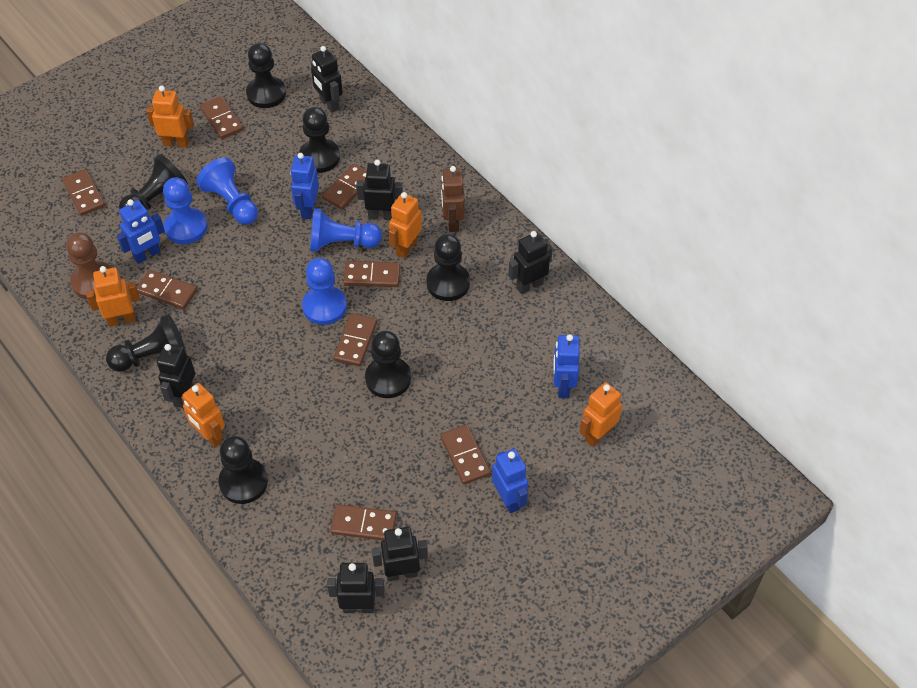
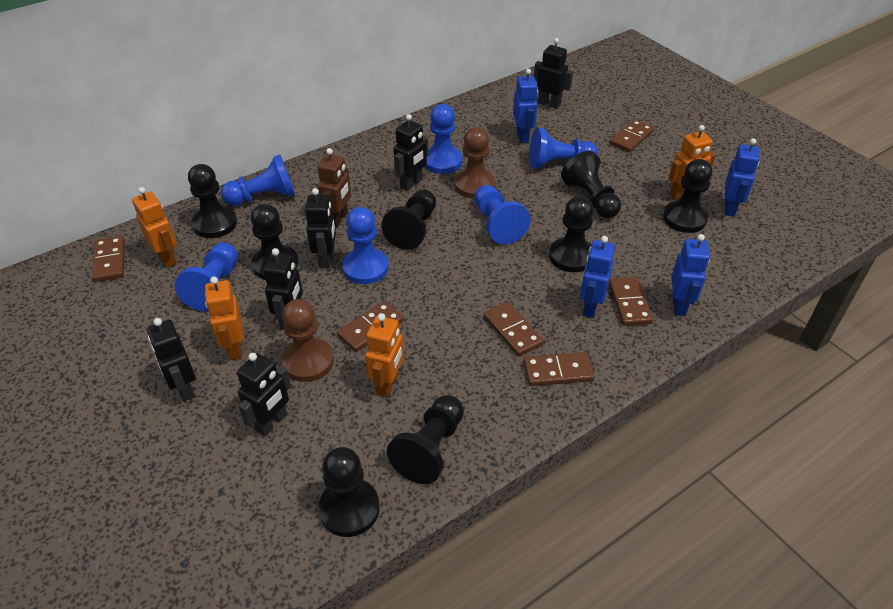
black pawn: [106,314,187,372] [119,154,188,210] [218,436,268,504] [246,43,286,108] [299,107,340,173] [365,331,411,398] [426,234,470,301] = 7 -> [188,164,237,238] [251,204,299,280] [318,447,380,537] [382,189,436,250] [387,395,464,484] [549,196,594,272] [561,151,621,218] [663,159,712,233] = 8
blue pawn: [163,177,207,244] [196,157,258,225] [302,258,347,325] [310,208,382,252] = 4 -> [175,243,238,311] [221,155,295,206] [342,207,389,284] [424,104,463,174] [474,185,530,245] [529,127,598,169] = 6
brown domino: [62,169,105,216] [137,270,197,309] [200,96,243,139] [322,164,367,210] [330,504,397,540] [334,313,377,366] [344,261,400,287] [440,425,490,485] = 8 -> [92,236,125,282] [337,301,404,352] [484,302,544,356] [524,352,595,386] [609,119,654,152] [609,277,653,326] = 6
brown pawn: [66,232,112,299] = 1 -> [281,299,334,382] [455,127,495,199] = 2
orange robot: [86,266,140,327] [146,86,194,148] [181,383,225,447] [389,192,422,258] [580,382,622,447] = 5 -> [132,187,176,267] [205,277,244,360] [365,313,404,397] [669,125,716,200] = 4

